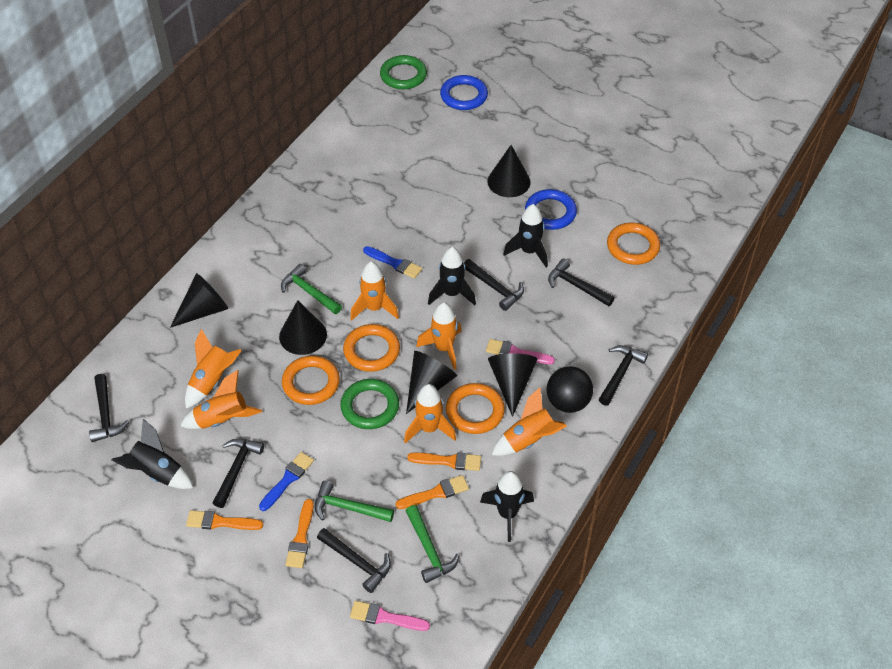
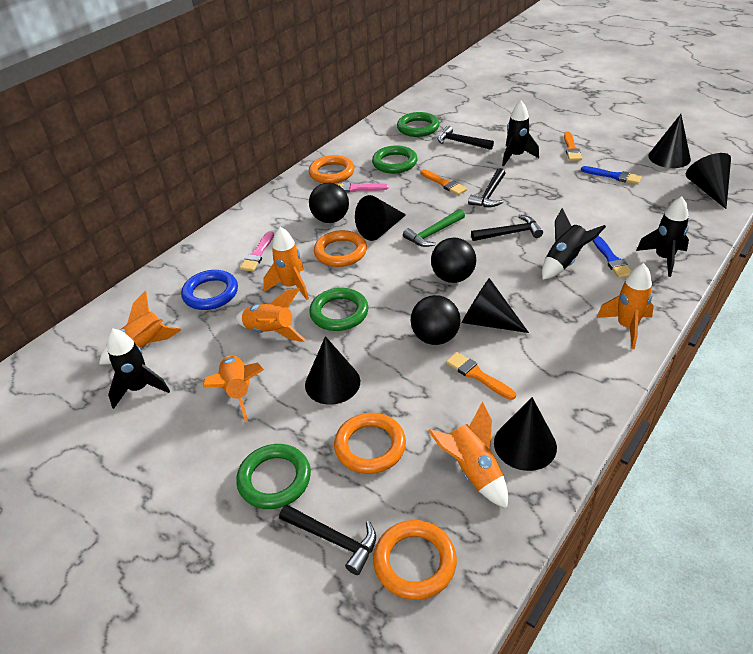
black ball: [547,366,593,413] = 1 -> [309,183,349,223] [411,295,460,345] [431,237,476,283] = 3
black cone: [170,273,228,328] [279,300,327,355] [406,351,457,414] [487,145,531,197] [488,353,537,417] = 5 -> [305,336,360,405] [355,195,406,241] [462,278,529,333] [494,397,557,471] [648,114,691,168] [686,153,731,209] = 6
black hammer: [89,374,129,442] [213,439,264,508] [317,528,391,593] [464,259,524,311] [548,258,615,306] [599,345,648,406] = 6 -> [279,504,376,575] [438,126,494,150] [468,168,505,207] [471,215,543,241] = 4
blue ring: [440,75,488,110] [525,189,577,230] = 2 -> [181,270,238,310] = 1
green hammer: [281,264,342,314] [315,481,394,522] [406,505,460,583] = 3 -> [403,209,465,247] = 1
green ring: [340,379,399,429] [380,55,427,90] = 2 -> [236,444,311,509] [309,288,368,331] [372,145,418,173] [397,112,439,137] = 4
orange brush: [186,510,263,530] [285,499,314,568] [395,475,469,509] [407,452,481,471] = 4 -> [420,169,467,195] [446,352,516,400] [564,132,582,161] = 3

